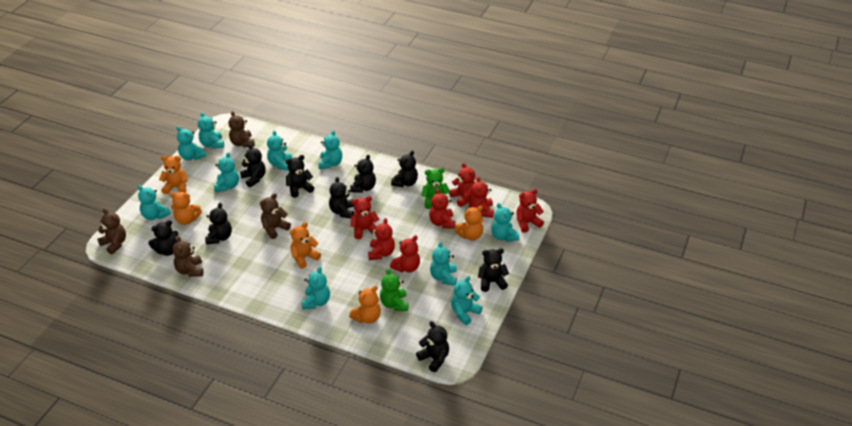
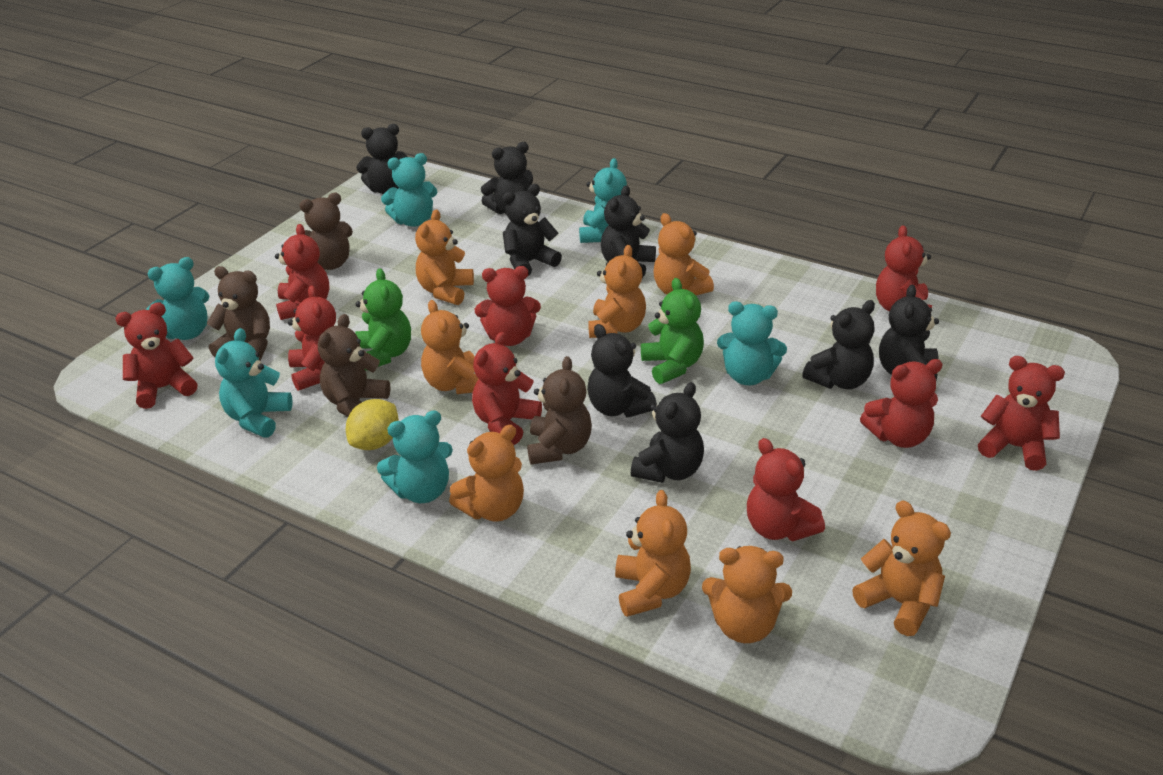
black teddy bear: [148,220,178,256] [205,203,232,245] [240,144,266,187] [285,155,314,198] [329,177,354,219] [350,154,376,193] [391,150,418,187] [416,321,449,372] [478,248,509,292] = 9 -> [356,124,408,194] [481,142,533,214] [503,184,562,277] [587,324,657,417] [601,185,656,278] [631,382,704,483] [802,300,875,389] [879,285,939,380] = 8
orange teddy bear: [159,155,188,195] [169,192,202,225] [290,222,321,269] [349,286,381,324] [454,206,483,240] = 5 -> [415,210,474,305] [421,300,479,394] [449,425,524,522] [588,245,646,338] [615,490,691,617] [653,213,714,295] [702,546,792,643] [852,501,951,636] = 8
red teddy bear: [350,196,380,239] [368,218,395,260] [390,235,420,272] [429,188,455,229] [449,163,475,207] [469,176,494,218] [516,189,544,233] = 7 -> [115,302,198,409] [275,224,329,320] [288,285,336,391] [472,332,542,445] [475,266,541,346] [747,438,825,541] [860,359,943,448] [876,225,932,311] [978,356,1065,471] = 9
turquoise teddy bear: [138,185,171,220] [177,126,206,160] [198,112,224,149] [214,152,239,192] [267,130,292,171] [302,266,330,309] [318,130,342,169] [430,241,457,286] [451,276,482,325] [491,203,519,242] = 10 -> [145,257,209,340] [215,328,293,438] [377,411,453,503] [381,153,437,227] [579,158,627,243] [717,301,787,385] = 6
yellow lemon: none = 0 -> [346,399,399,450] = 1

